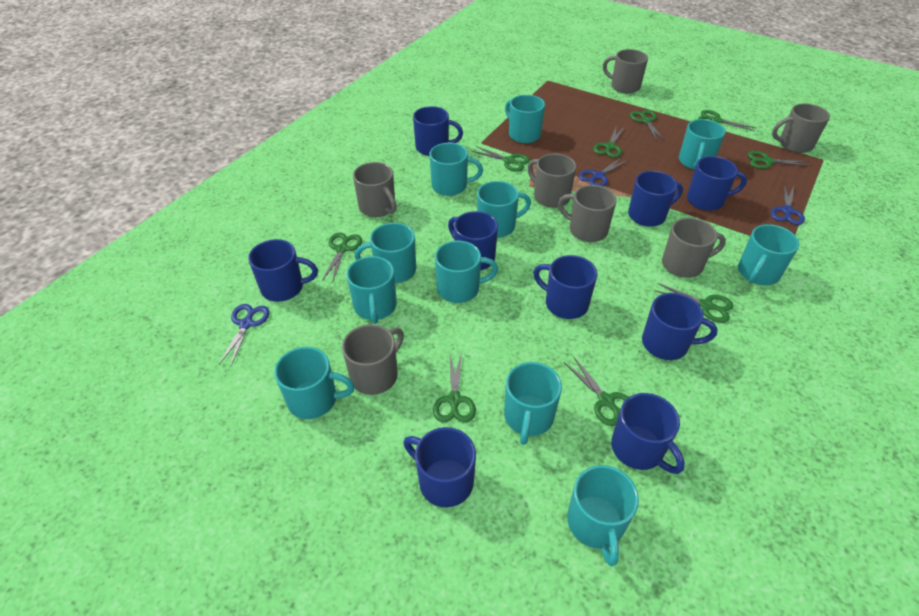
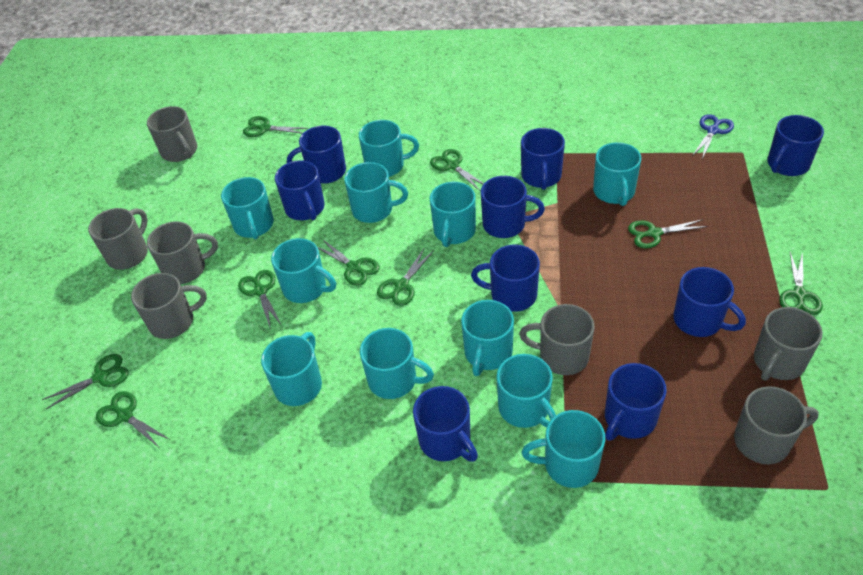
blue scissors: [219,304,270,367] [579,158,628,187] [771,185,805,225] = 3 -> [692,114,734,159] = 1

